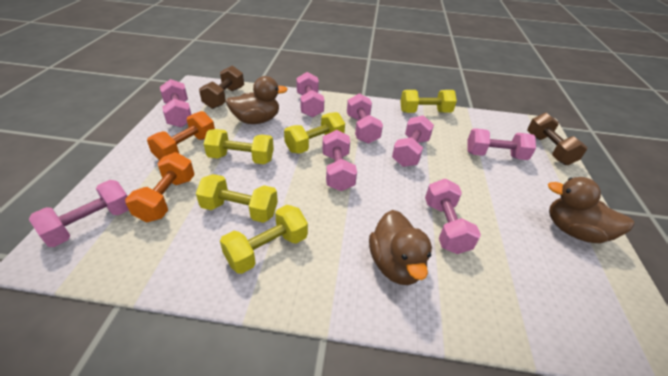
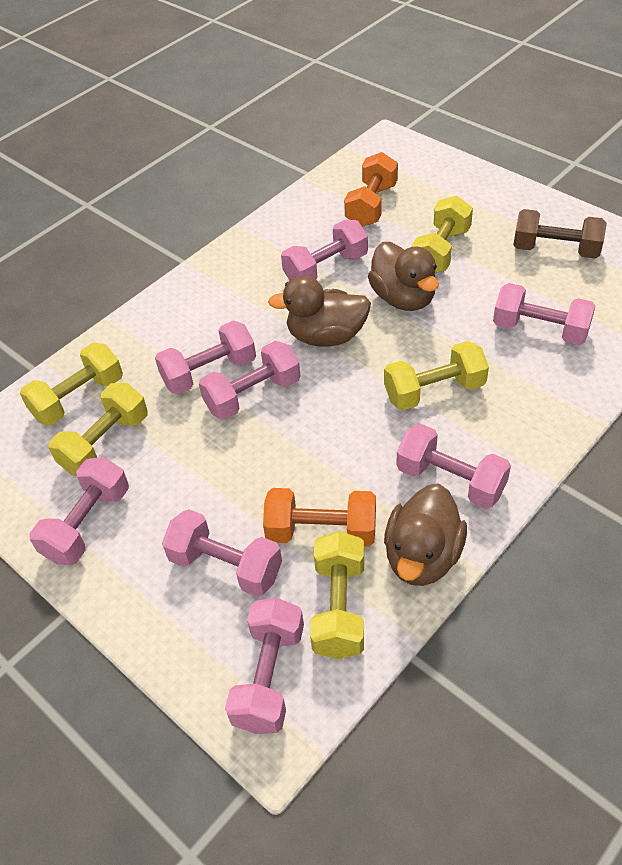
brown dumbbell: [199,65,244,109] [527,113,587,165] = 2 -> [514,209,607,259] = 1

